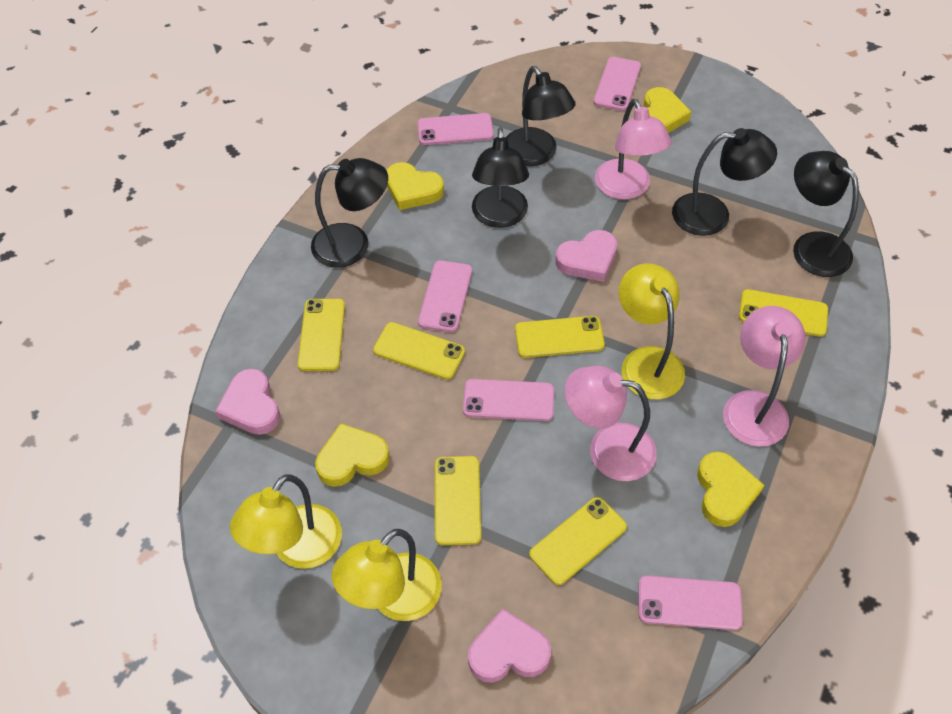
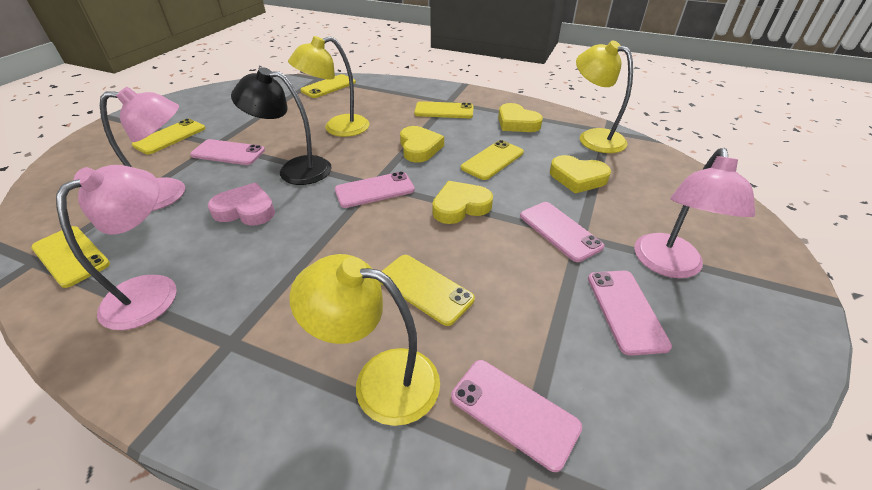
black lamp: [311,158,388,268] [472,127,529,228] [506,66,575,166] [672,128,777,236] [793,151,859,277] = 5 -> [231,67,332,185] = 1
pink heart: [215,369,280,435] [468,609,551,683] [555,230,617,282] = 3 -> [208,183,275,226] = 1

